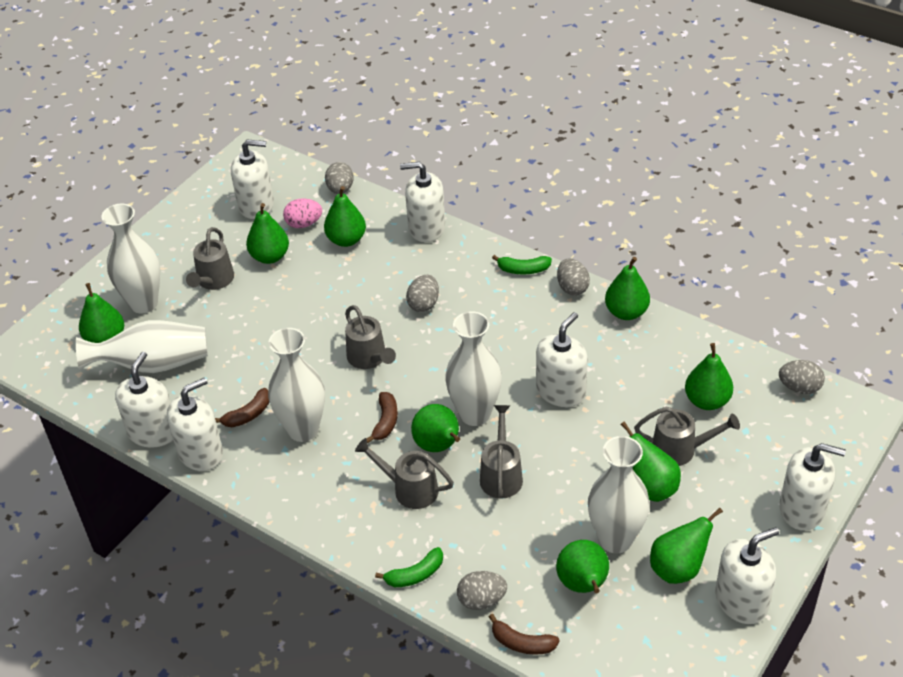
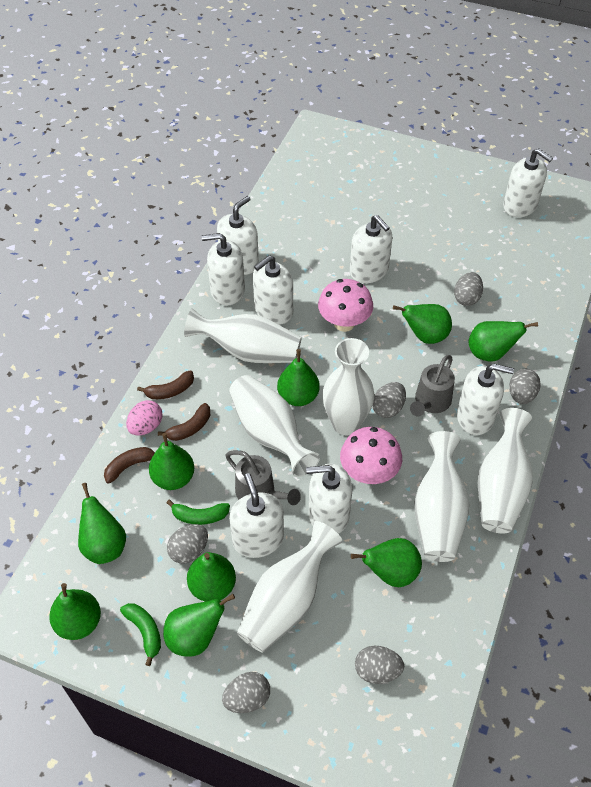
grey egg: [325,162,354,194] [406,275,439,312] [457,571,507,610] [557,258,590,295] [779,360,825,394] = 5 -> [167,524,208,564] [222,672,270,713] [355,646,404,684] [372,382,406,418] [454,272,483,306] [509,369,541,404] = 6
grey watering can: [186,227,234,290] [345,305,396,369] [355,438,454,509] [480,405,523,499] [634,407,740,466] = 5 -> [225,450,301,505] [410,355,455,417] = 2
pink mushroom: none = 0 -> [318,279,373,332] [340,427,402,484] = 2
white soap dispenser: [115,352,173,448] [167,378,223,471] [231,140,274,219] [400,162,445,242] [536,312,588,407] [715,527,779,624] [779,443,846,531] = 7 -> [202,233,245,305] [217,196,259,275] [229,473,284,558] [253,255,293,325] [306,464,352,534] [350,215,392,283] [457,364,514,435] [503,148,553,217] = 8
white vase: [76,320,208,373] [101,204,160,314] [268,328,325,442] [445,311,502,426] [588,436,650,554] = 5 -> [184,308,302,363] [229,375,320,477] [237,521,343,652] [322,338,375,435] [414,431,469,562] [478,408,533,534] = 6

